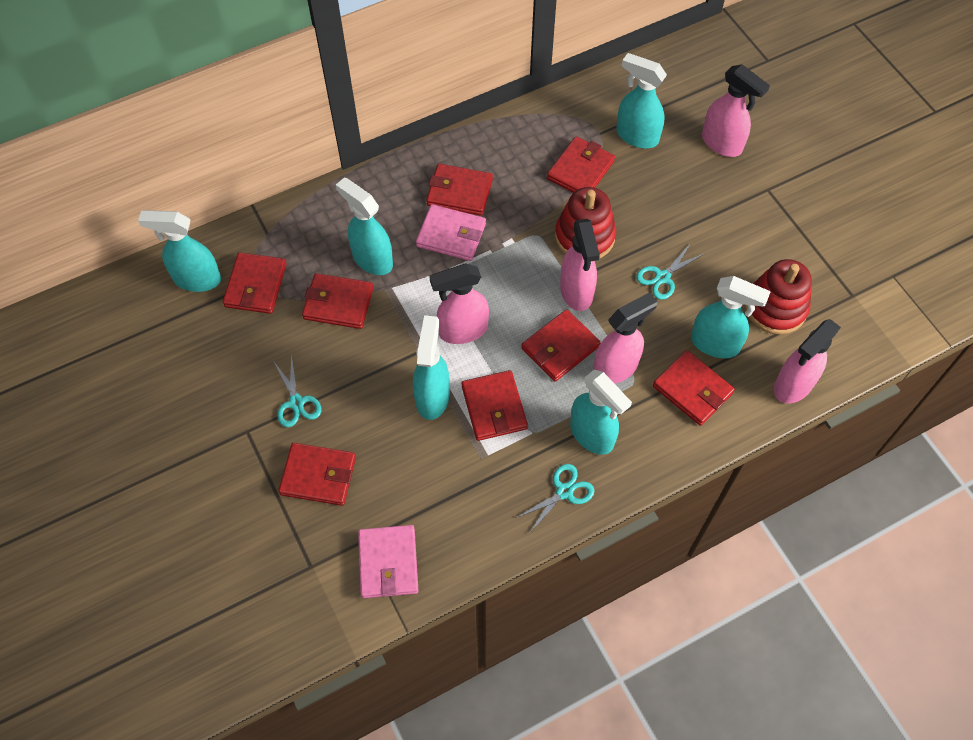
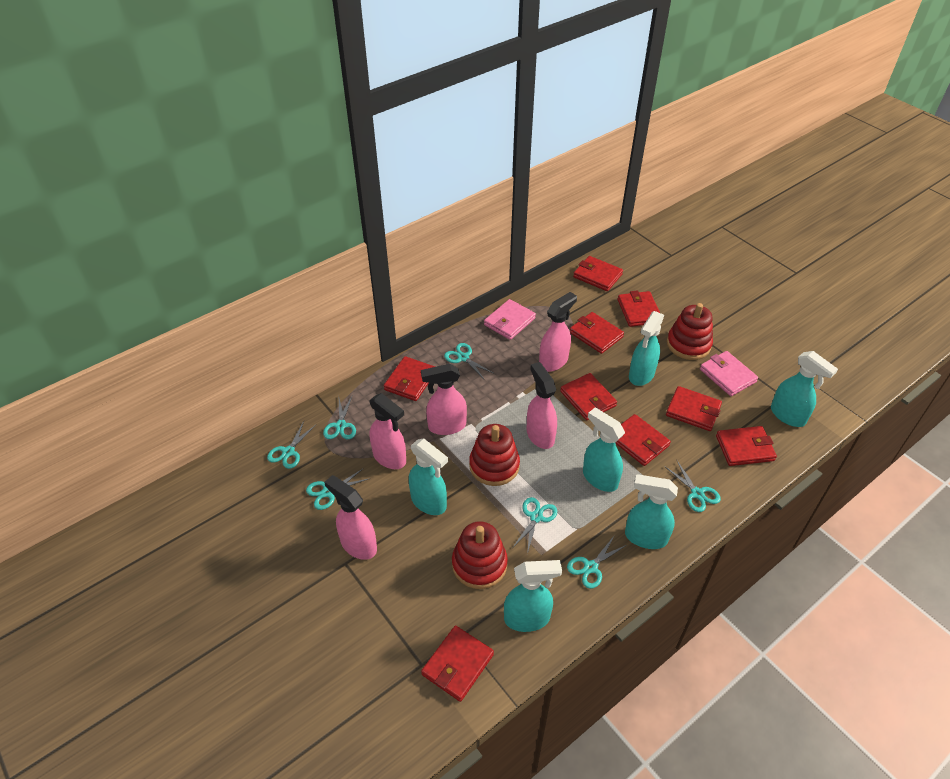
red stacking toy: [555,187,616,259] [745,259,812,335] = 2 -> [452,521,508,589] [469,424,520,486] [667,303,713,360] = 3
red wallet: [223,252,287,314] [278,443,356,506] [302,273,373,329] [426,164,493,216] [461,370,528,441] [521,309,601,382] [547,136,615,193] [653,350,735,426] = 8 -> [384,356,435,401] [421,626,494,702] [560,373,617,420] [570,312,624,354] [573,256,623,291] [616,414,671,466] [617,290,660,327] [666,386,722,431] [716,426,777,466] = 9
turquoise scissors: [274,355,321,427] [516,464,595,532] [636,243,705,300] = 3 -> [267,421,316,469] [306,468,370,510] [323,396,356,439] [444,343,493,379] [513,497,557,554] [567,535,627,589] [664,461,721,512] = 7

